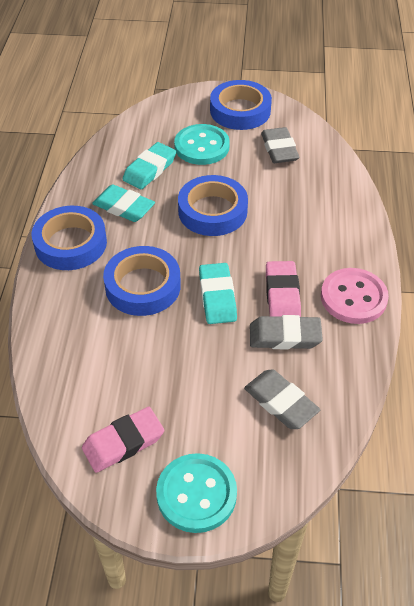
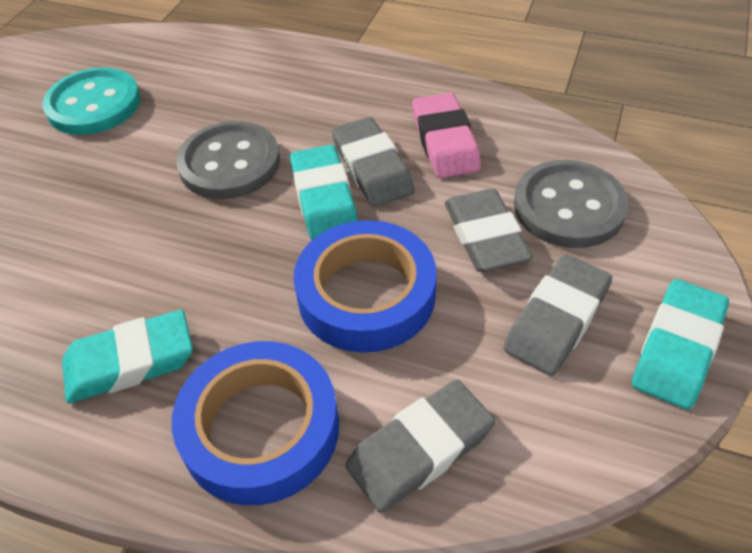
blue tape: [32,206,107,270] [103,246,181,316] [178,175,248,236] [210,80,272,130] = 4 -> [172,341,339,505] [294,220,437,353] = 2
grey button: none = 0 -> [176,121,280,199] [514,160,628,248] = 2
grey eraser: [244,369,320,429] [250,315,323,350] [261,127,299,163] = 3 -> [332,117,415,207] [346,379,495,513] [445,189,533,272] [504,254,612,376] = 4
pink button: [321,268,389,324] = 1 -> none = 0
pink eraser: [82,407,164,473] [266,261,301,317] = 2 -> [412,93,481,178] = 1
turquoise button: [156,453,237,533] [174,124,230,165] = 2 -> [42,67,141,135] = 1

